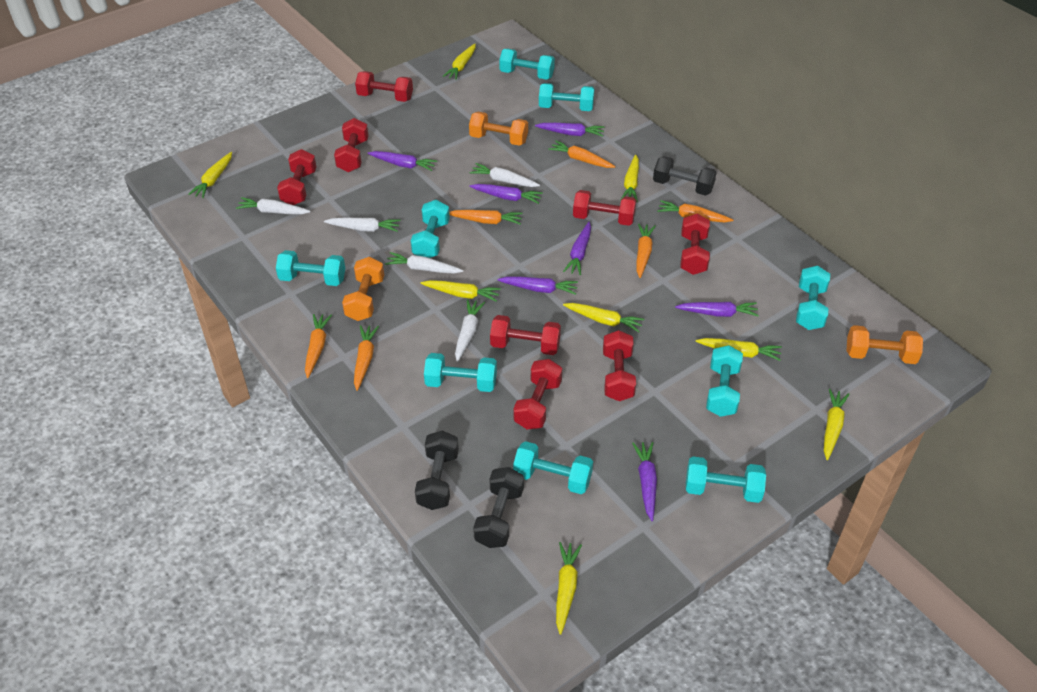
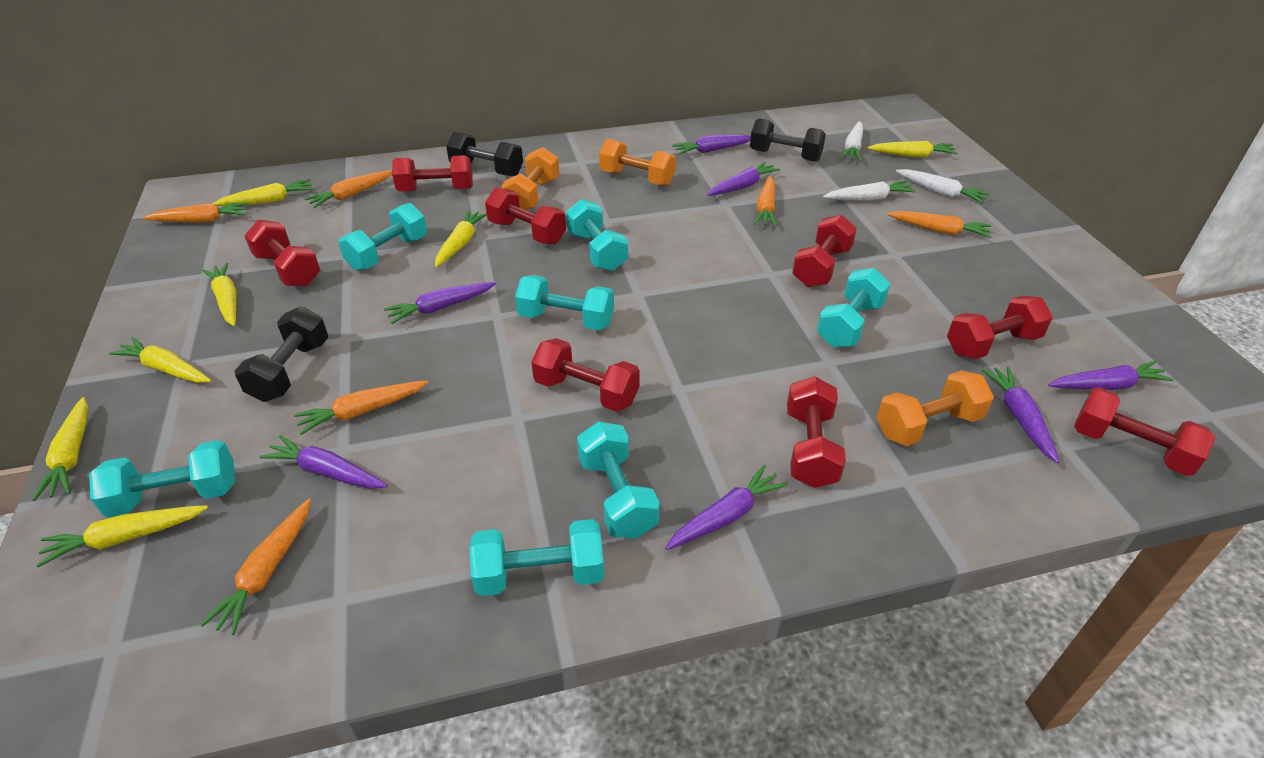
turquoise dumbbell: [276,250,345,286] [411,200,450,258] [424,353,497,392] [499,49,555,80] [513,441,593,494] [539,83,594,111] [686,456,766,503] [706,345,743,417] [796,266,830,330] = 9 -> [89,440,235,518] [338,203,427,271] [469,519,604,596] [515,275,614,330] [566,199,628,271] [577,421,660,538] [817,268,890,348] = 7
white carrot: [236,197,311,214] [324,217,400,232] [385,252,463,273] [455,299,485,362] [470,163,540,187] = 5 -> [823,181,916,201] [841,121,863,161] [896,169,990,203] = 3
yellow carrot: [188,152,232,198] [421,280,501,302] [443,44,476,80] [556,542,582,635] [563,303,644,332] [621,155,639,202] [696,338,782,361] [824,389,850,460] = 8 -> [32,397,88,501] [36,505,208,567] [109,337,211,383] [202,262,236,326] [212,179,313,206] [435,210,487,267] [868,141,958,157] = 7

